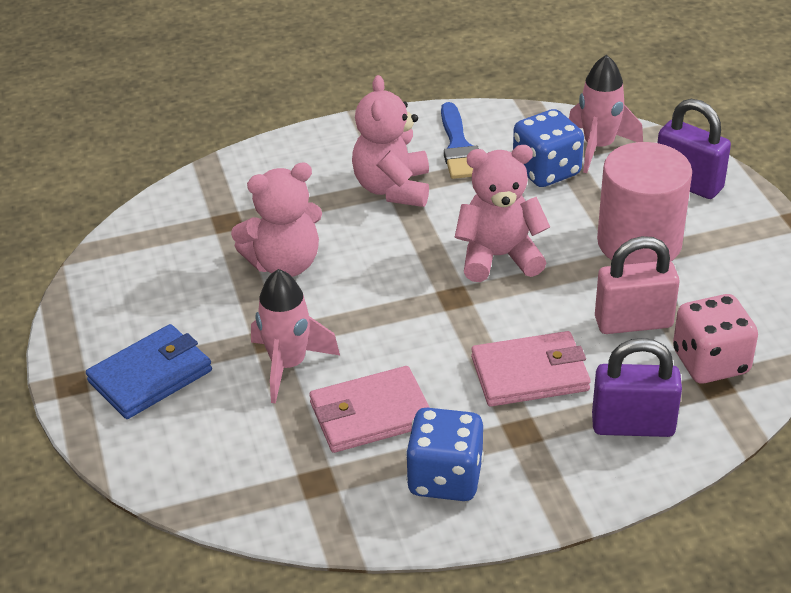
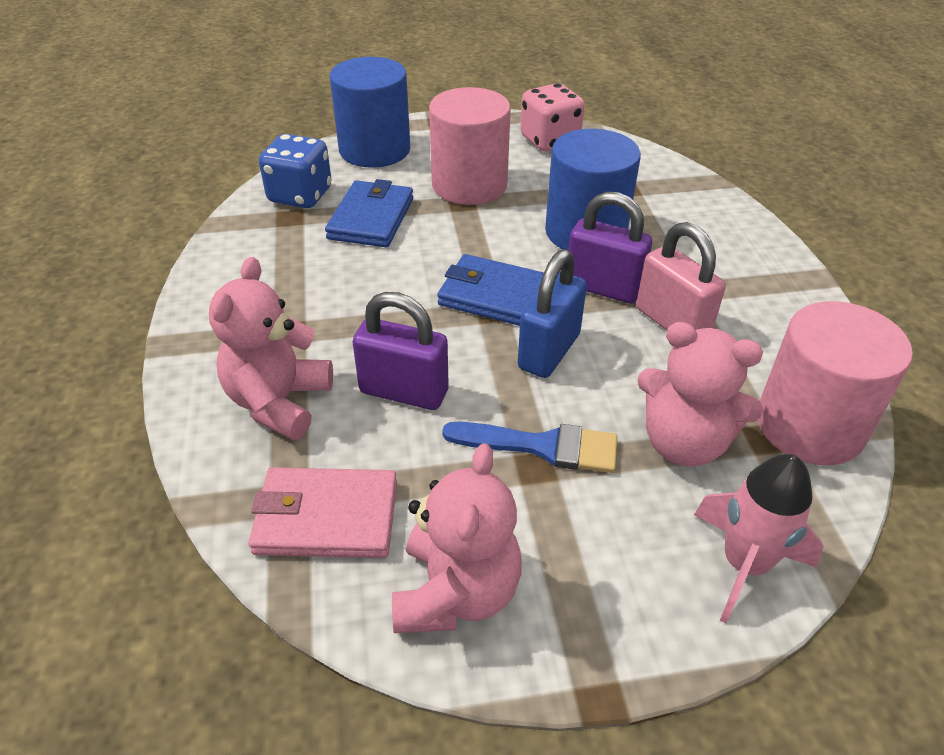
blue cylinder: none = 0 -> [330,57,410,168] [545,129,641,250] = 2
blue dice: [406,408,484,501] [513,109,584,187] = 2 -> [259,134,332,208] = 1
blue padlock: none = 0 -> [518,249,587,378] = 1
blue wallet: [86,324,212,419] = 1 -> [325,179,413,247] [437,254,544,326] = 2
pink cylinder: [597,142,692,265] = 1 -> [429,87,511,205] [758,301,913,465] = 2
pink rocket: [251,269,340,404] [569,55,643,173] = 2 -> [694,454,824,623] = 1
pink wallet: [310,366,430,453] [471,331,591,407] = 2 -> [249,467,397,558] = 1

